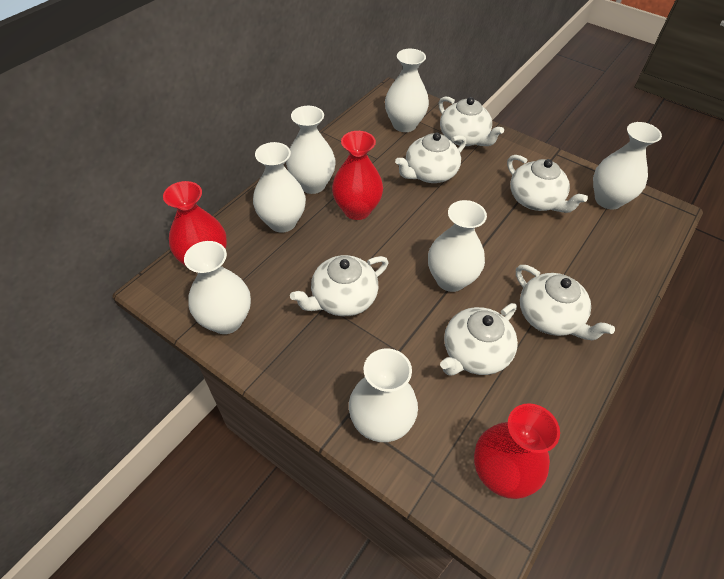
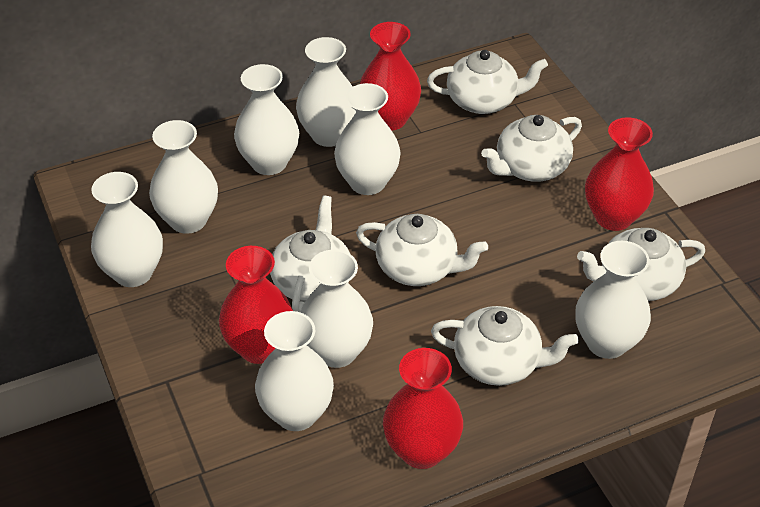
red vase: [163,181,227,266] [332,131,383,220] [474,403,560,499] = 3 -> [219,246,293,364] [360,22,421,130] [383,348,463,469] [585,117,654,231] = 4
white vase: [184,241,251,334] [253,142,306,233] [286,106,336,194] [349,349,418,442] [385,49,429,132] [428,200,487,292] [593,122,662,210] = 7 -> [91,172,163,287] [149,120,218,234] [234,64,299,175] [255,311,334,431] [296,37,356,147] [301,249,373,368] [334,83,401,195] [575,241,651,359] = 8

